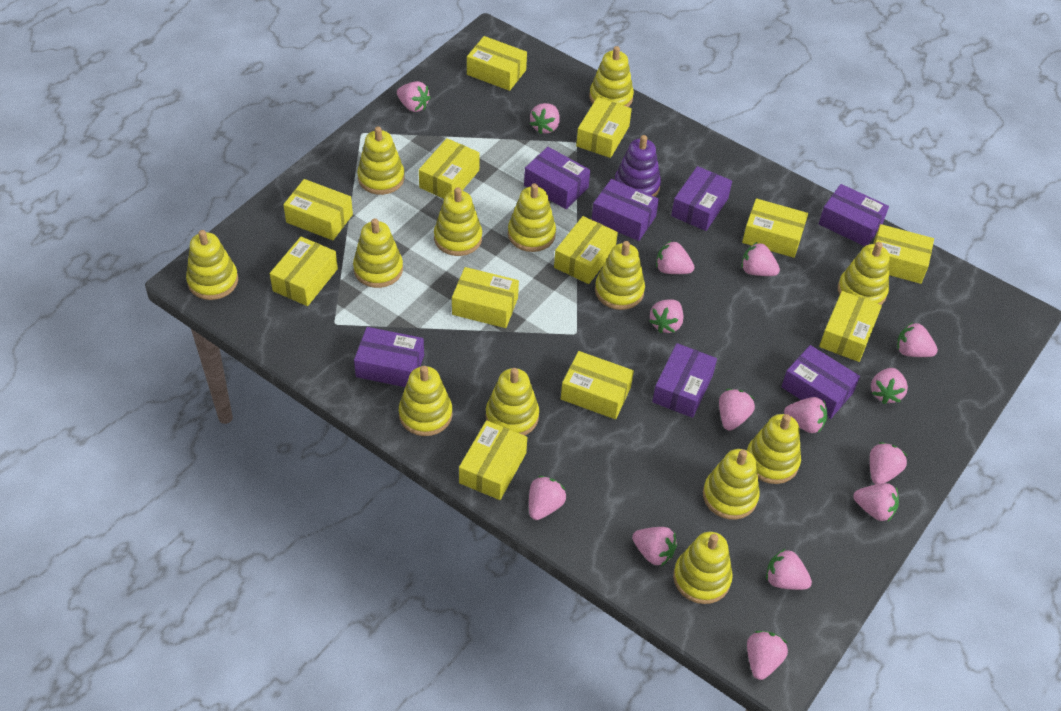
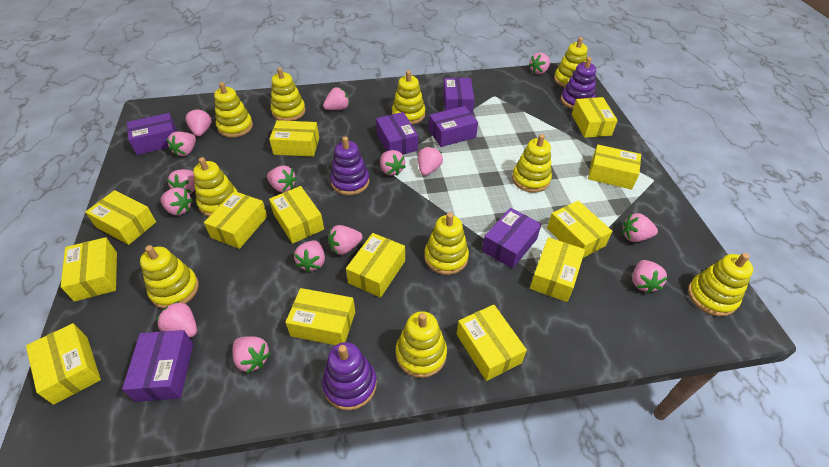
purple box: [354,327,424,387] [524,147,590,209] [591,179,659,241] [652,343,717,418] [671,166,732,231] [781,345,860,419] [819,184,889,246] = 7 -> [122,330,193,402] [127,113,177,155] [376,112,418,154] [429,106,478,147] [443,78,474,114] [482,208,541,269] = 6
purple stacking toy: [615,135,661,197] = 1 -> [322,342,377,410] [330,137,369,195] [561,57,596,109] = 3
yellow box: [270,237,338,306] [283,179,353,240] [419,138,480,199] [452,267,519,328] [459,420,527,500] [467,36,527,91] [554,216,618,284] [561,351,634,419] [576,97,632,158] [742,198,808,258] [819,291,882,362] [873,224,934,284] = 12 -> [26,323,101,405] [61,237,117,302] [85,190,156,245] [204,191,268,249] [269,120,319,157] [269,186,324,244] [285,288,355,345] [346,233,405,298] [457,305,527,381] [530,237,585,302] [547,200,612,258] [572,97,618,138] [588,145,641,190] = 13
yellow stacking toy: [186,230,238,300] [353,218,403,288] [357,127,405,195] [399,366,452,436] [434,187,482,256] [486,368,539,435] [508,183,556,252] [589,46,634,107] [595,241,645,310] [673,532,733,604] [703,449,760,520] [747,414,801,484] [838,242,890,305] = 13 -> [140,245,199,309] [193,157,238,217] [214,82,253,138] [271,67,306,121] [392,70,425,124] [396,311,447,378] [425,212,469,275] [512,134,552,193] [554,37,587,87] [688,253,753,316] = 10

